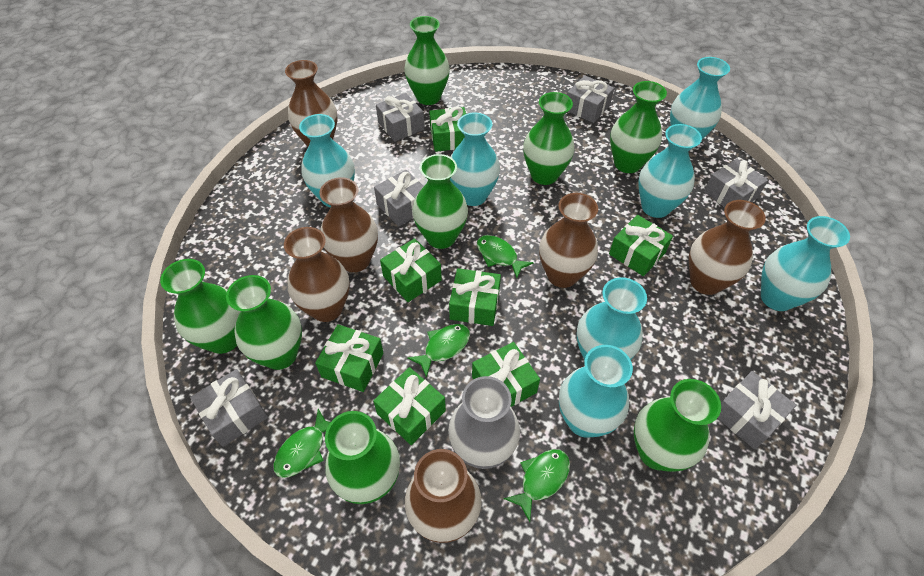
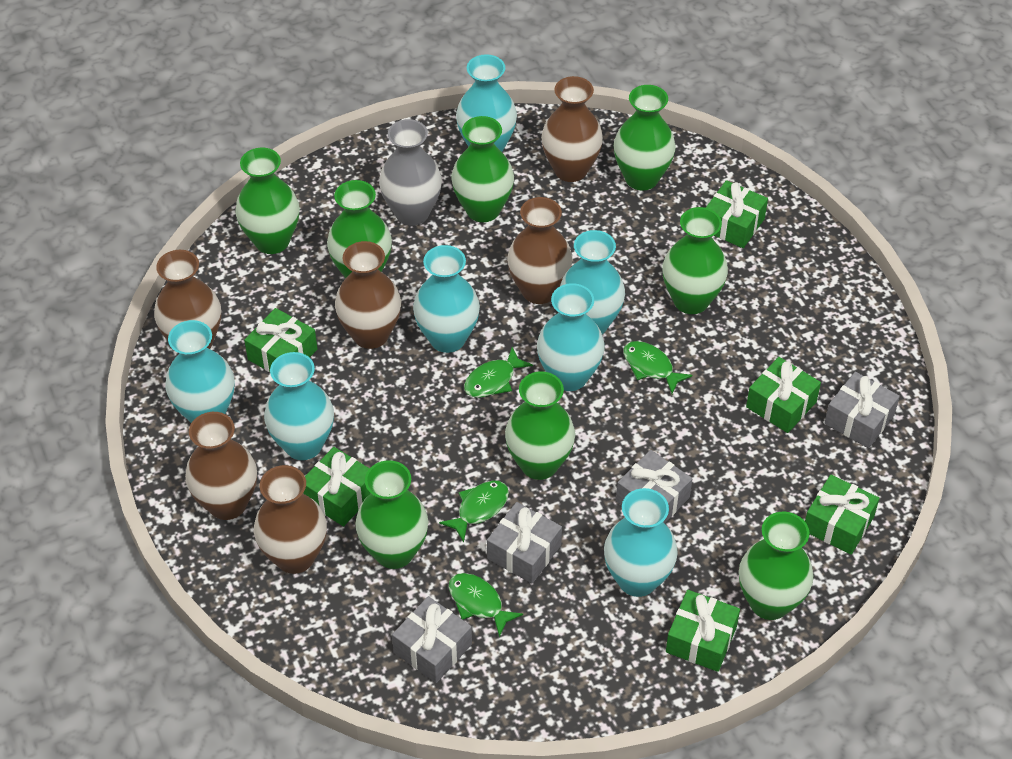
green gift: [315,324,383,392] [373,367,446,445] [380,238,442,302] [429,106,466,152] [449,268,501,326] [472,342,540,407] [609,215,673,276] = 7 -> [244,308,317,372] [303,447,371,527] [666,590,740,672] [706,180,768,248] [746,357,821,433] [805,475,879,555] = 6
grey gift: [190,369,268,447] [374,170,424,226] [376,93,425,142] [567,75,614,123] [704,159,768,207] [717,371,796,449] = 6 -> [392,596,472,683] [487,502,562,584] [616,450,692,523] [824,372,900,448] = 4

